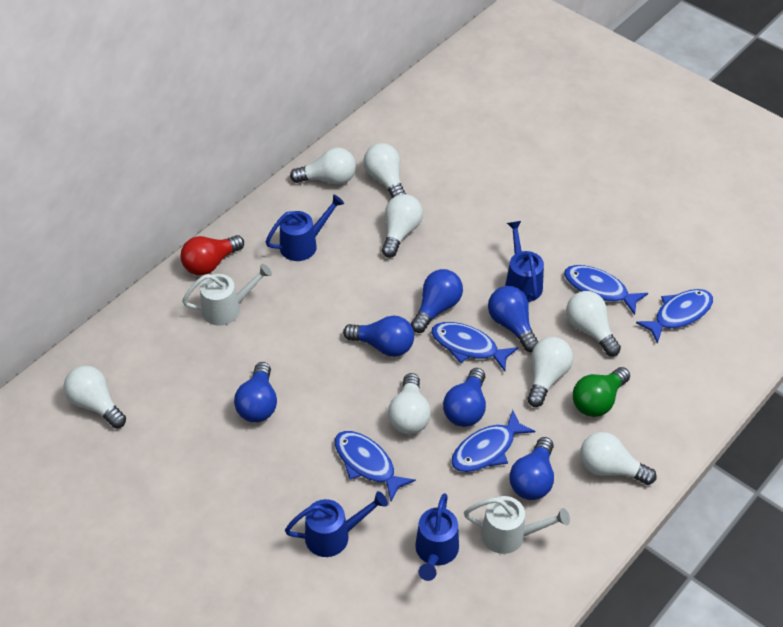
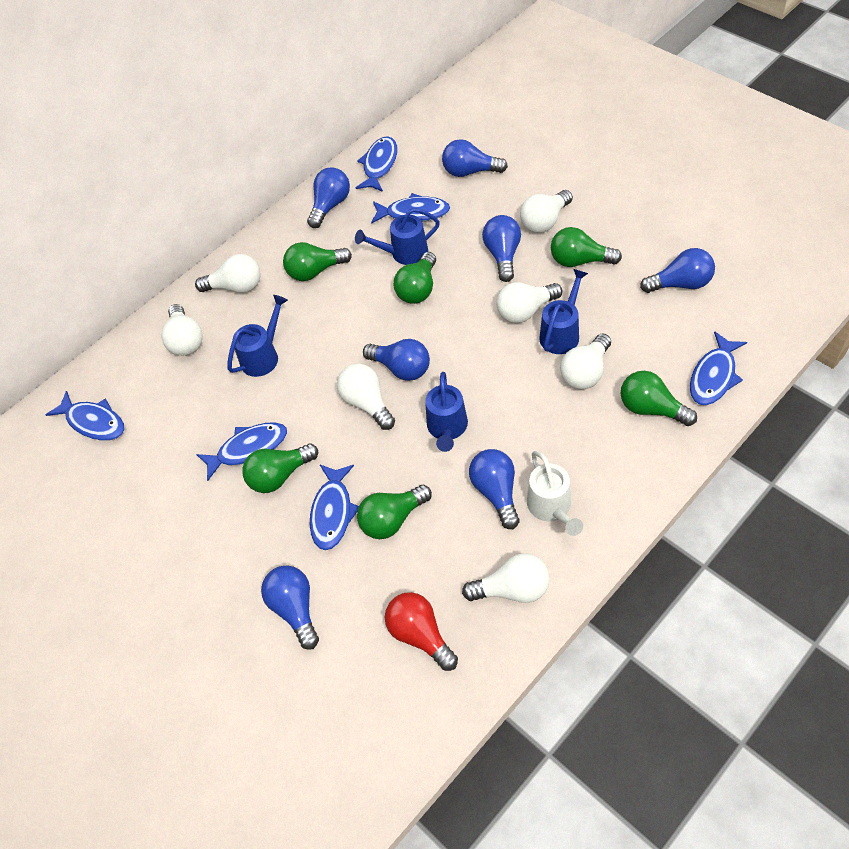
blue fish: [335,431,416,501] [431,322,518,371] [451,410,535,472] [564,265,648,315] [636,289,713,344] = 5 -> [46,391,125,441] [196,422,287,481] [310,465,359,550] [356,136,397,192] [371,193,450,224] [690,331,747,405] = 6
blue light bulb: [234,362,277,422] [343,316,414,357] [411,269,463,333] [443,368,486,427] [488,286,539,352] [509,437,554,500] = 6 -> [261,566,319,650] [307,167,350,228] [363,339,430,381] [442,139,508,177] [469,449,520,529] [482,215,521,282] [640,248,715,293] = 7
green light bulb: [573,367,630,417] = 1 -> [242,443,318,493] [283,242,352,281] [357,485,432,539] [393,252,436,304] [551,227,622,267] [621,371,697,426] = 6
white light bulb: [63,366,126,428] [290,148,356,185] [363,143,406,198] [382,194,423,258] [388,373,431,434] [527,337,573,407] [566,291,621,356] [580,432,657,485] = 8 -> [161,304,203,356] [195,254,261,293] [337,364,395,430] [462,553,550,603] [496,282,562,323] [520,190,573,233] [560,334,611,389] = 7
white watering can: [182,264,272,326] [464,496,570,554] = 2 -> [527,451,583,536] = 1

